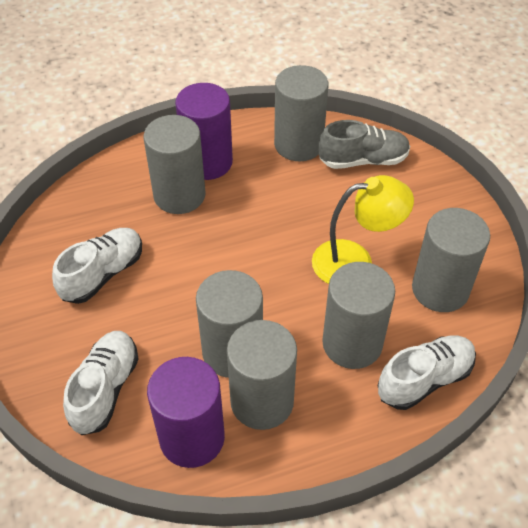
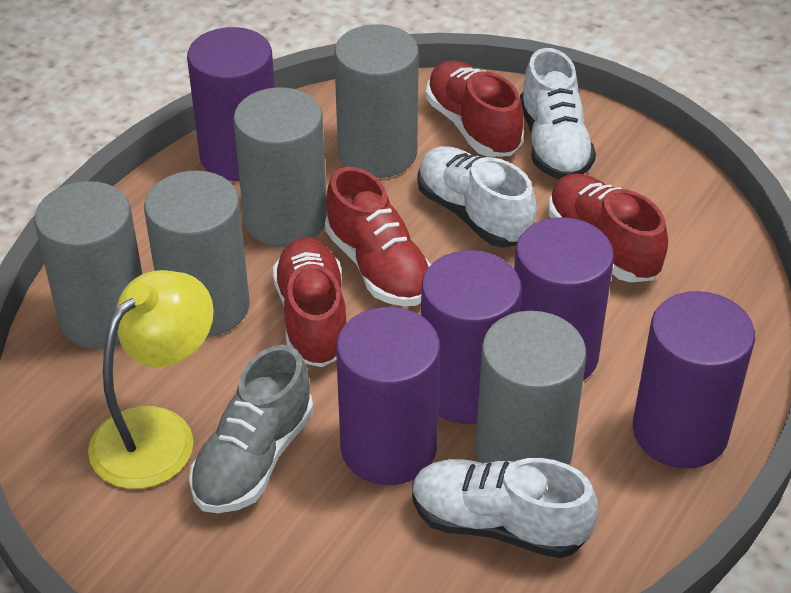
grey cylinder: [144,115,206,214] [196,270,263,378] [227,320,297,430] [274,65,328,161] [322,262,395,369] [412,208,490,312] = 6 -> [34,181,142,349] [144,171,250,337] [233,87,327,247] [334,24,419,178] [475,311,586,465] = 5
purple cylinder: [147,357,225,468] [175,83,233,180] = 2 -> [187,27,275,181] [336,307,440,485] [421,250,522,424] [514,217,614,381] [633,291,755,468] = 5
red shoe: none = 0 -> [273,238,346,367] [325,167,431,306] [426,60,524,157] [548,173,668,282] = 4

